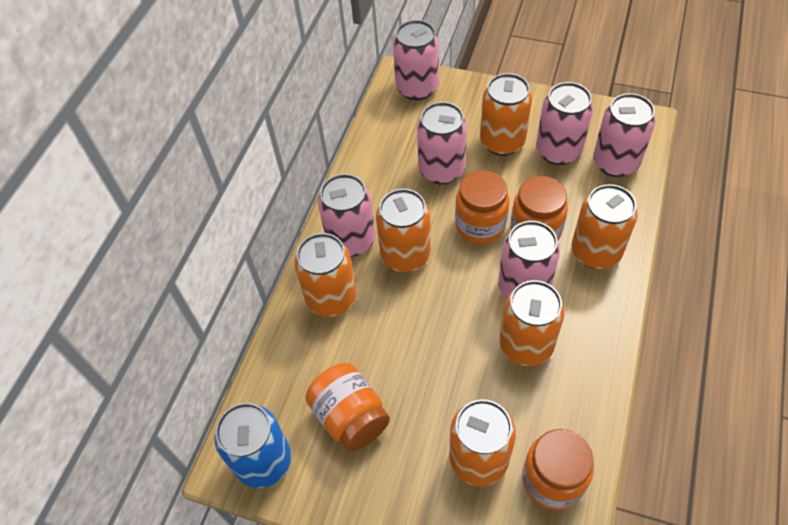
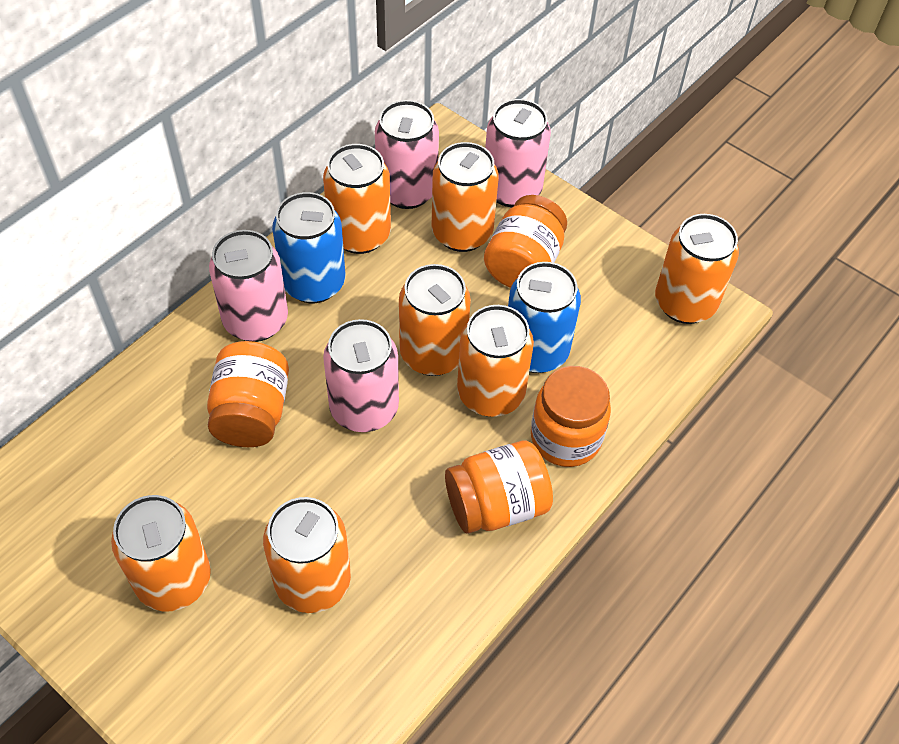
blue can: [215,403,291,488] = 1 -> [272,192,345,303] [508,262,581,373] = 2
orange can: [294,233,356,317] [376,189,431,272] [449,399,516,486] [480,73,532,156] [499,280,565,366] [571,184,638,269] = 6 -> [111,495,211,611] [263,497,351,613] [323,144,391,254] [399,264,471,376] [432,142,499,252] [457,305,534,417] [655,214,739,324] = 7
pink can: [318,174,375,257] [393,20,439,100] [417,102,467,185] [498,221,560,298] [536,82,593,165] [593,93,656,177] = 6 -> [209,230,288,342] [323,319,399,432] [375,100,439,209] [485,99,551,207] = 4

